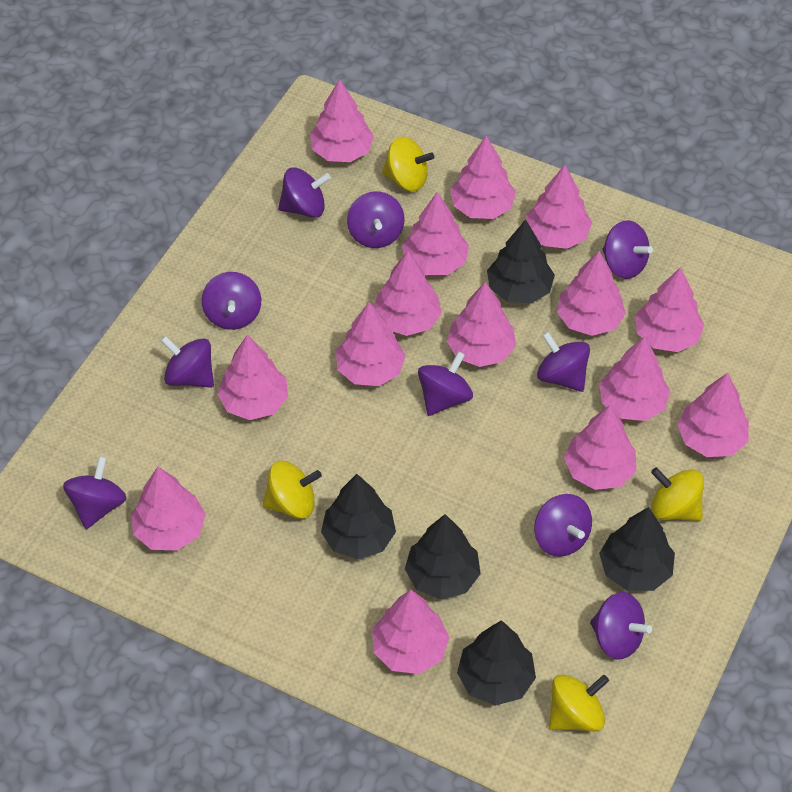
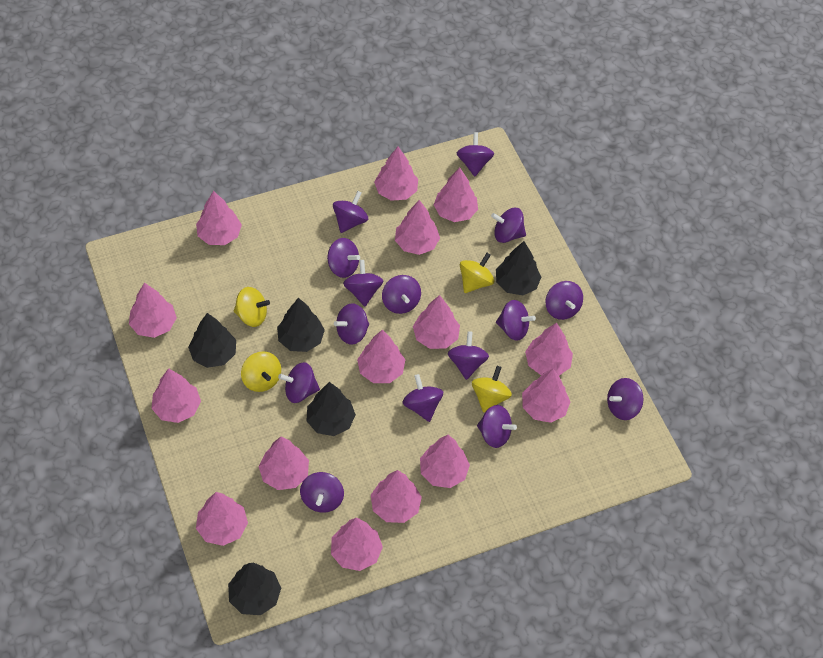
purple spinning top: [63,456,126,529] [160,336,214,388] [202,272,261,330] [278,168,331,218] [347,191,405,248] [418,351,473,416] [534,494,592,557] [537,332,590,392] [590,592,652,660] [602,220,653,279] = 10 -> [278,362,320,403] [300,472,344,513] [327,238,360,278] [333,191,368,233] [334,303,369,345] [343,260,383,306] [382,275,421,314] [402,374,443,422] [448,331,489,380] [457,132,494,176] [477,405,517,448] [491,208,526,243] [496,300,536,341] [546,281,583,320] [607,378,644,420] = 15

